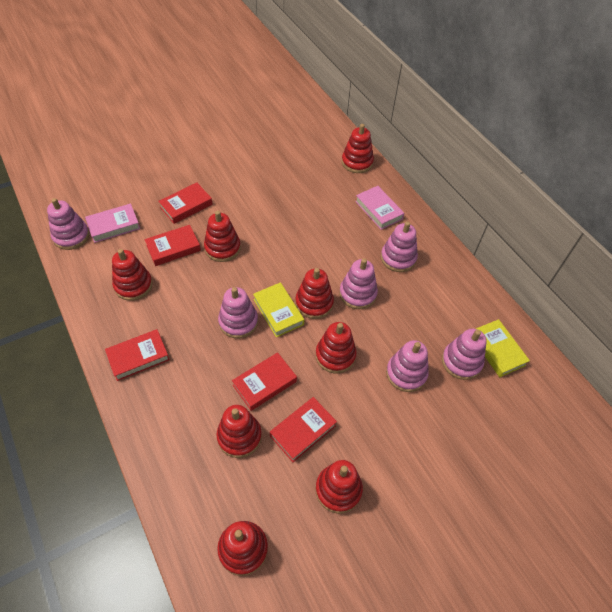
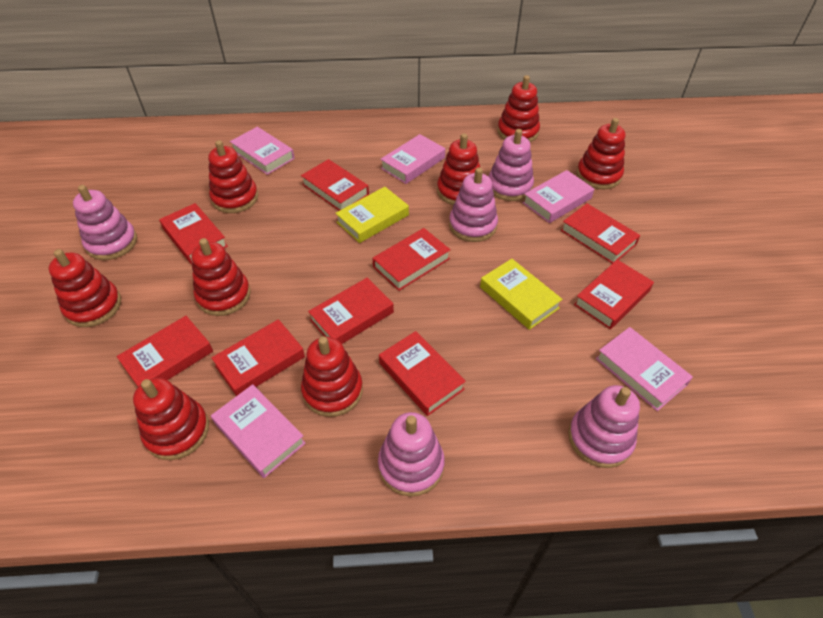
pink book: [85,204,140,243] [355,186,404,230] = 2 -> [211,384,306,478] [230,127,295,175] [380,134,445,184] [523,170,594,223] [596,327,693,411] = 5
pink stacking toy: [47,198,90,250] [218,287,258,338] [339,258,378,309] [381,222,418,272] [386,340,429,392] [442,329,487,380] = 6 -> [73,185,137,260] [378,412,445,497] [449,167,498,242] [488,129,534,201] [568,385,640,468] = 5
red book: [105,329,170,381] [145,225,201,266] [158,182,212,224] [232,352,297,411] [270,397,337,462] = 5 -> [116,316,213,387] [159,203,228,265] [211,319,305,396] [301,159,369,211] [308,277,394,344] [373,228,451,291] [379,331,466,416] [561,203,640,264] [574,260,654,329] = 9

